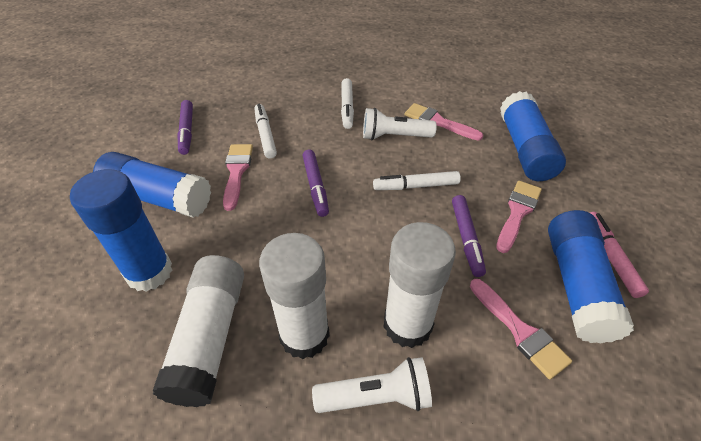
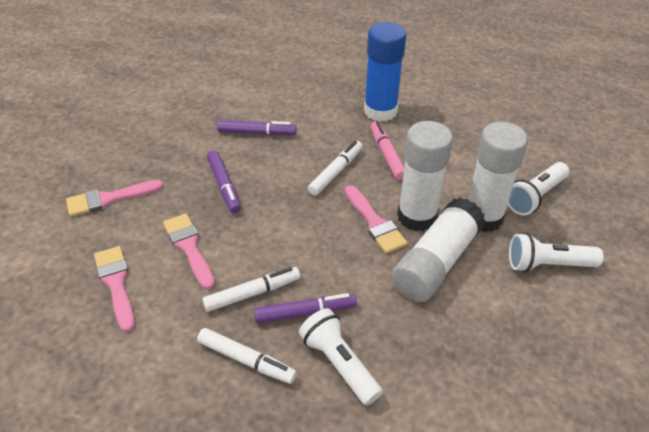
blue glue stick: [70,169,172,292] [93,152,211,217] [500,91,566,181] [548,210,634,343] = 4 -> [364,22,406,122] = 1
white flashlight: [312,357,432,413] [363,108,437,140] = 2 -> [299,308,383,406] [508,162,569,215] [509,233,604,272] = 3

